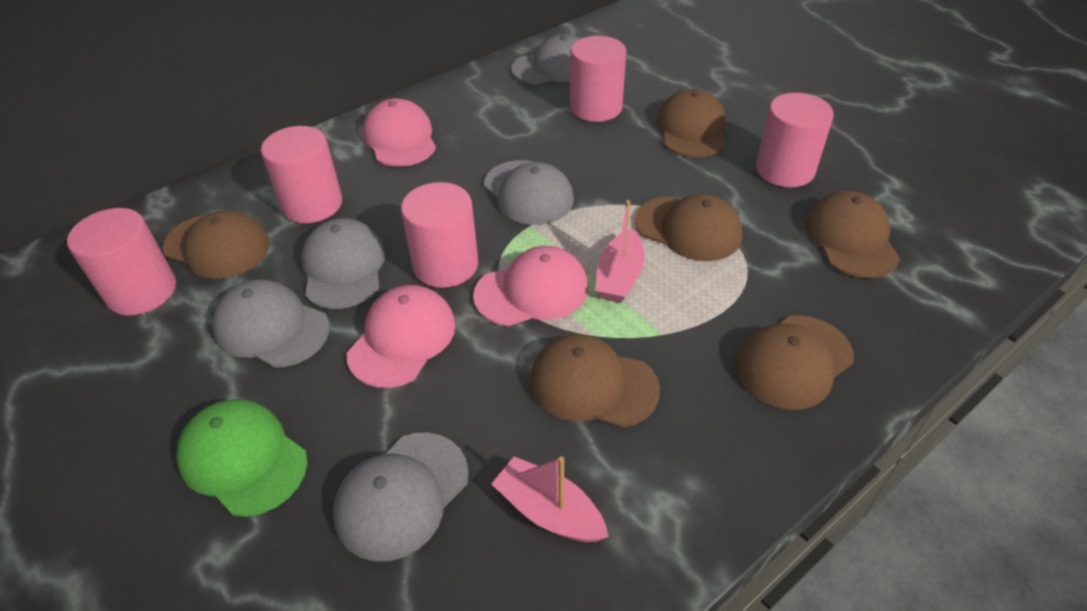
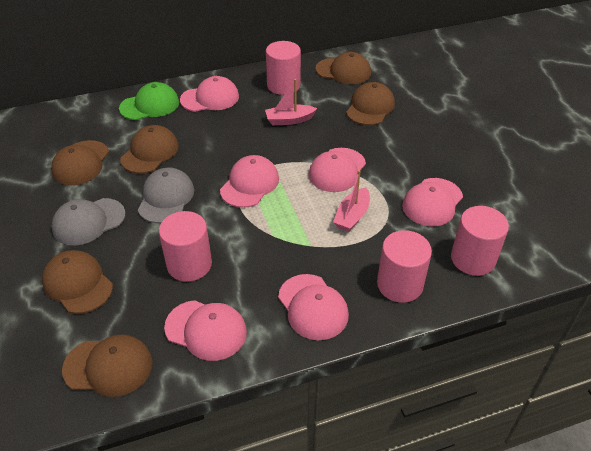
grey cap: [212,279,329,368] [301,218,386,309] [333,433,469,561] [484,160,574,225] [511,34,579,85] = 5 -> [51,198,125,246] [138,168,194,223] = 2
pink cap: [347,285,456,388] [363,98,436,167] [473,246,589,326] = 3 -> [164,300,247,361] [180,76,239,112] [220,155,279,208] [278,274,349,340] [309,148,366,192] [402,178,463,226] = 6
pink cylinder: [67,208,176,315] [261,126,342,223] [401,182,478,288] [570,36,626,122] [756,93,834,187] = 5 -> [159,211,212,282] [266,41,301,95] [377,230,432,303] [451,206,509,276] = 4

